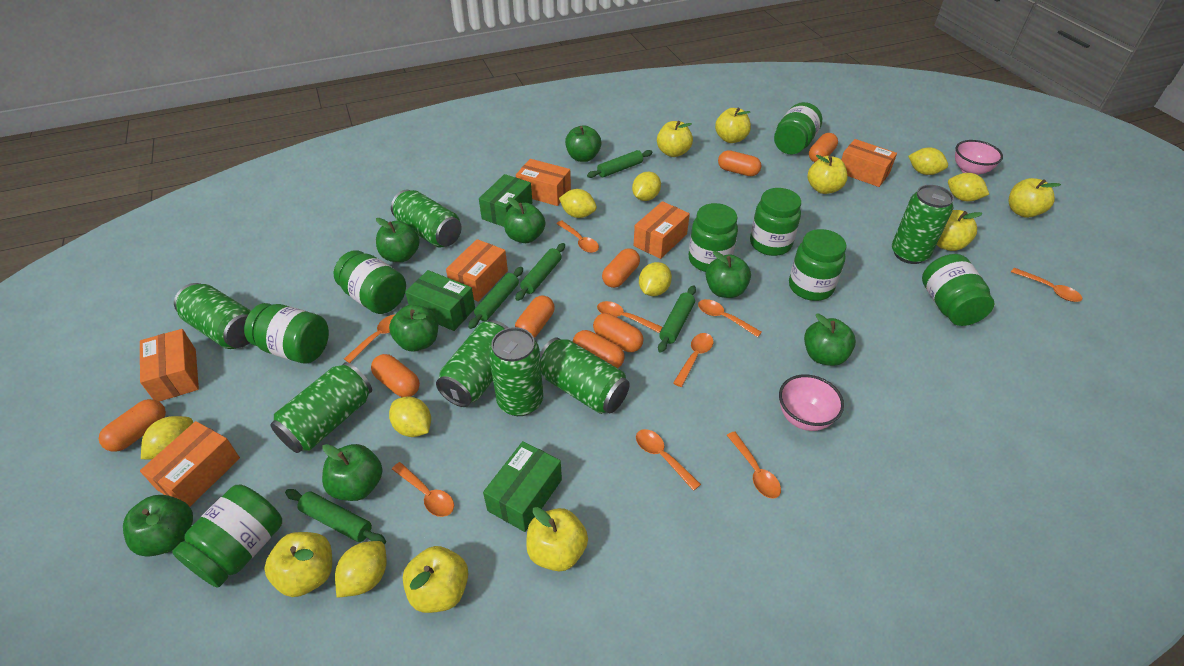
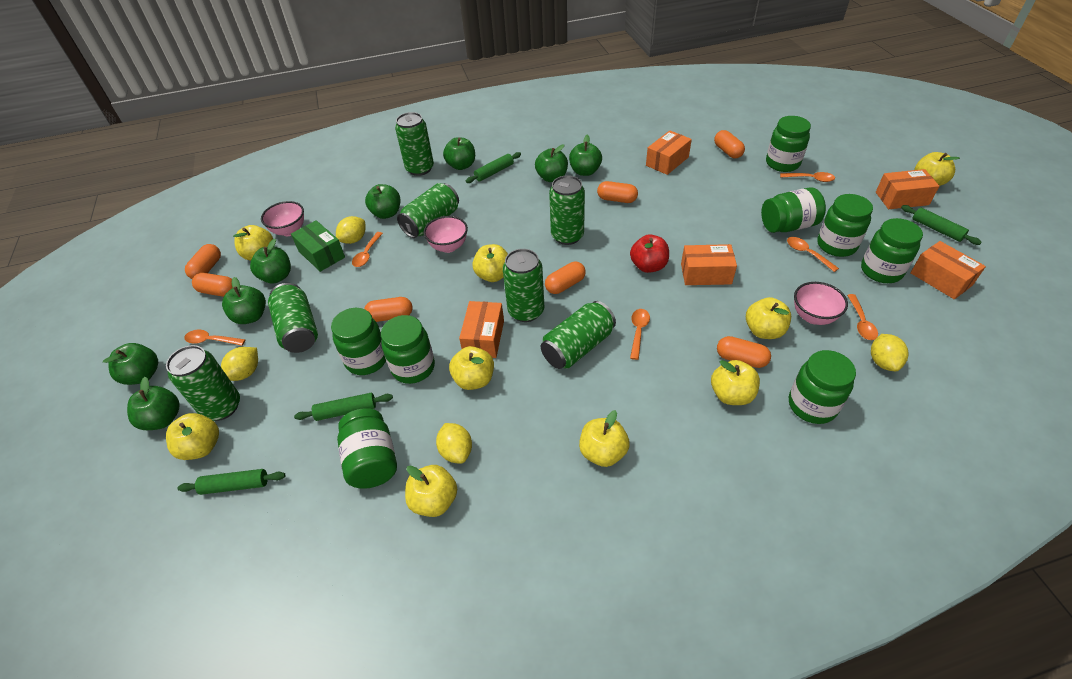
green box: [405,270,475,331] [479,174,532,227] [483,441,562,532] = 3 -> [291,220,345,272] = 1
green rolling pin: [285,489,386,545] [468,267,523,329] [515,243,565,301] [587,150,653,178] [658,285,696,353] = 5 -> [177,469,285,495] [294,393,393,421] [466,152,521,183] [901,205,982,245] = 4
orange box: [140,329,199,402] [140,421,240,507] [446,239,508,302] [516,159,571,206] [634,201,690,259] [841,139,897,187] = 6 -> [459,301,504,358] [646,130,692,175] [681,244,737,285] [876,169,939,209] [910,241,986,299] = 5
orange capsule: [99,399,166,452] [371,354,420,397] [515,295,555,338] [573,330,625,368] [593,313,644,352] [602,248,640,288] [718,150,761,176] [809,133,838,162] = 8 -> [185,244,221,279] [192,273,232,297] [364,297,413,322] [545,262,586,294] [597,181,638,203] [714,130,745,158] [717,336,771,368] = 7
orange spoon: [344,315,394,363] [392,462,454,517] [556,220,599,253] [597,301,662,333] [636,429,701,491] [673,333,713,387] [698,299,762,337] [727,432,781,499] [1011,268,1082,302] = 9 -> [184,330,246,346] [352,232,383,267] [630,309,650,360] [780,172,835,182] [787,237,839,272] [847,294,878,340] = 6
pink bowl: [779,374,844,431] [955,140,1003,175] = 2 -> [261,201,304,236] [423,216,468,253] [794,282,848,325] = 3
red apple: none = 0 -> [630,235,669,273] = 1
yellow apple: [264,532,332,597] [403,546,469,613] [526,507,588,571] [657,121,693,157] [715,108,751,143] [808,155,848,194] [937,210,983,251] [1009,178,1061,218] = 8 -> [166,413,219,460] [233,225,273,261] [405,465,457,517] [449,346,494,390] [472,244,508,282] [579,410,630,467] [711,360,760,405] [746,297,791,339] [914,152,960,186] = 9
yellow lemon: [141,416,193,460] [335,541,387,598] [389,396,431,437] [559,189,597,218] [632,172,661,201] [639,262,672,296] [908,147,948,175] [948,173,989,201] = 8 -> [221,347,258,381] [336,216,366,244] [436,423,472,464] [871,334,908,371] = 4

